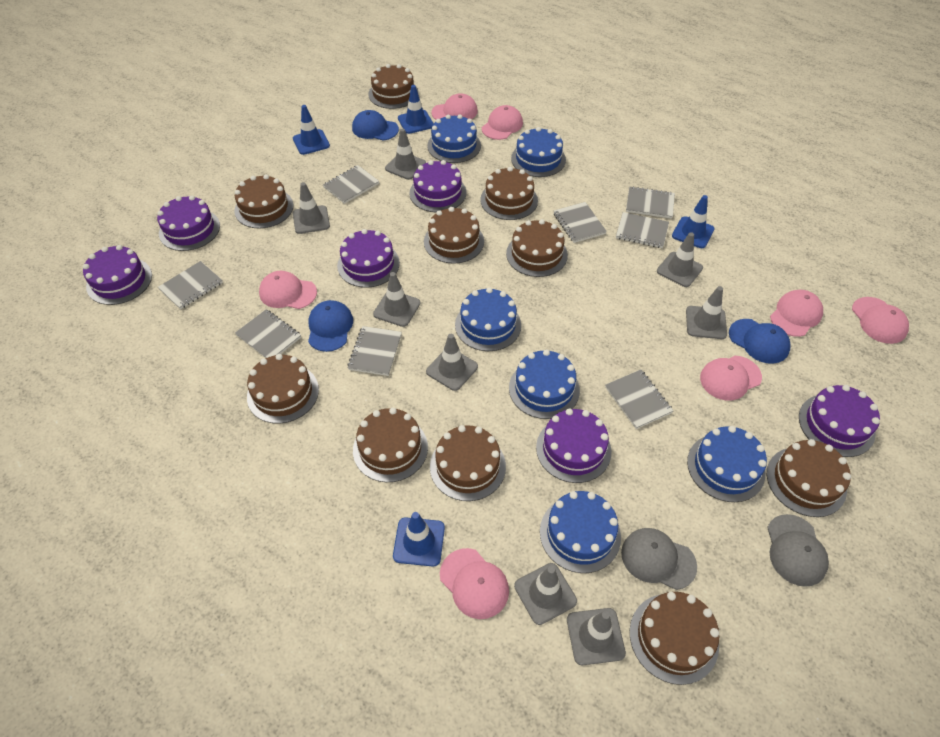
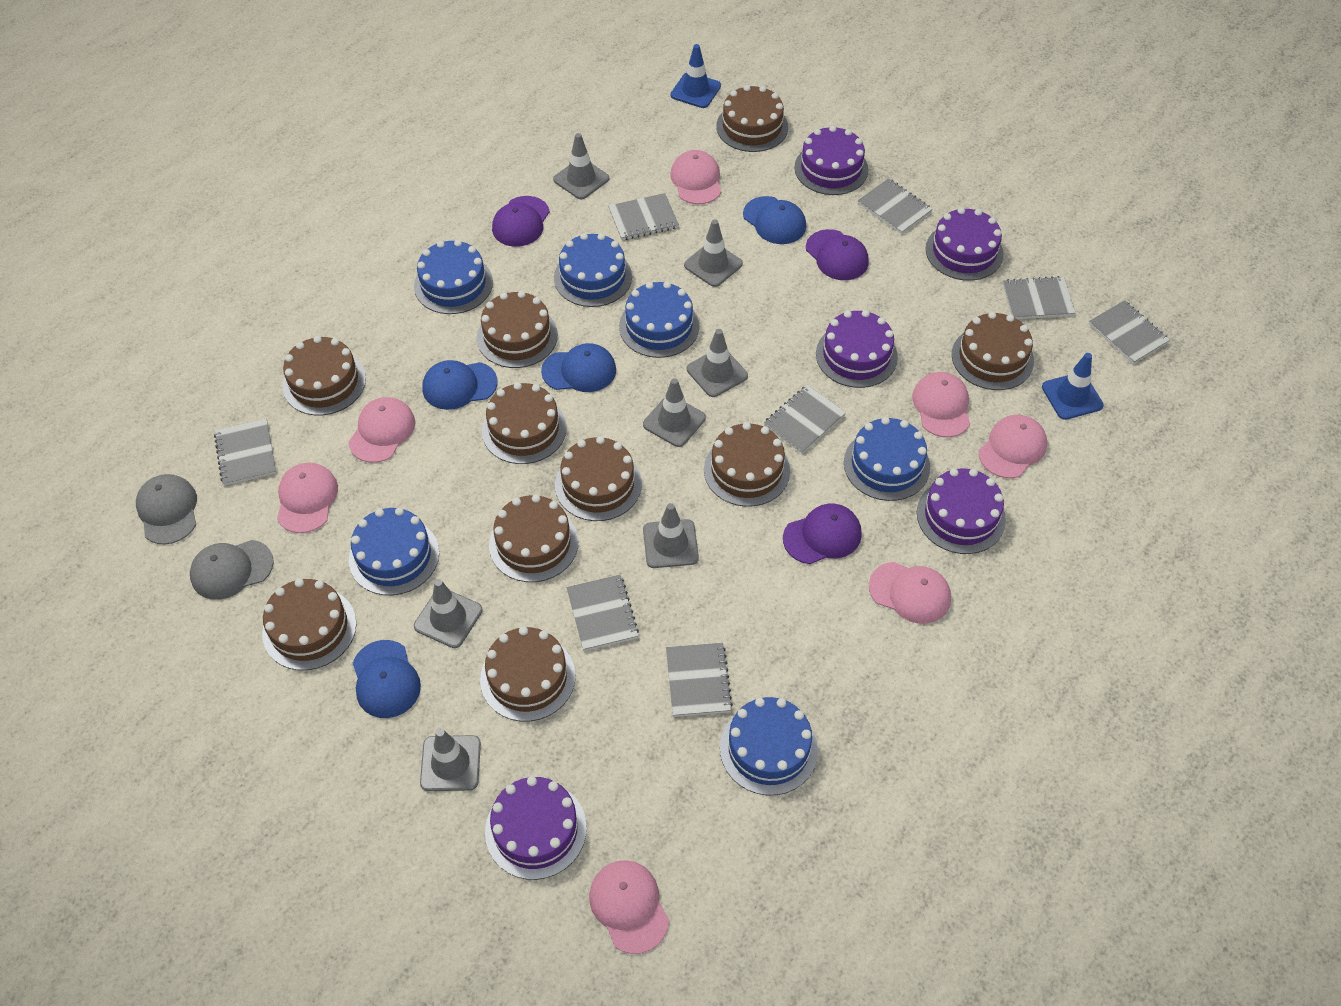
blue cap: [308,300,353,352] [352,110,399,141] [729,319,791,364] = 3 -> [353,640,421,718] [422,360,498,410] [541,343,616,392] [743,196,806,244] = 4
blue traffic cone: [293,105,330,155] [393,512,445,566] [398,85,434,134] [672,195,715,248] = 4 -> [671,44,721,108] [1042,353,1104,420] = 2
grey traffic cone: [293,182,330,234] [373,272,421,327] [385,129,426,180] [426,334,478,391] [514,563,577,625] [567,608,626,665] [657,232,703,287] [686,286,727,339] = 8 -> [414,579,483,648] [420,728,481,791] [553,133,609,199] [643,378,706,447] [643,503,699,568] [684,219,743,287] [687,329,748,397] = 7
purple cake: [83,245,152,305] [157,195,220,251] [337,229,400,288] [410,160,466,212] [536,408,612,483] [799,385,880,457] = 6 -> [485,776,587,880] [794,126,868,195] [816,310,898,388] [917,468,1006,554] [925,207,1004,281] = 5
purple cap: none = 0 -> [492,196,550,247] [783,504,862,564] [806,229,869,280] = 3

